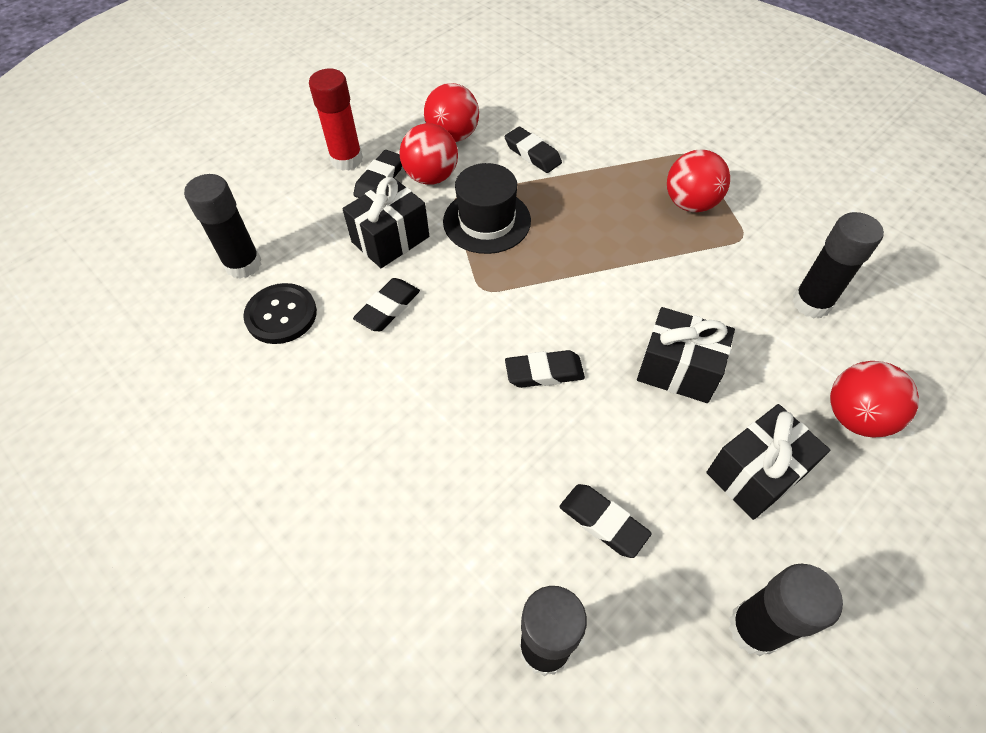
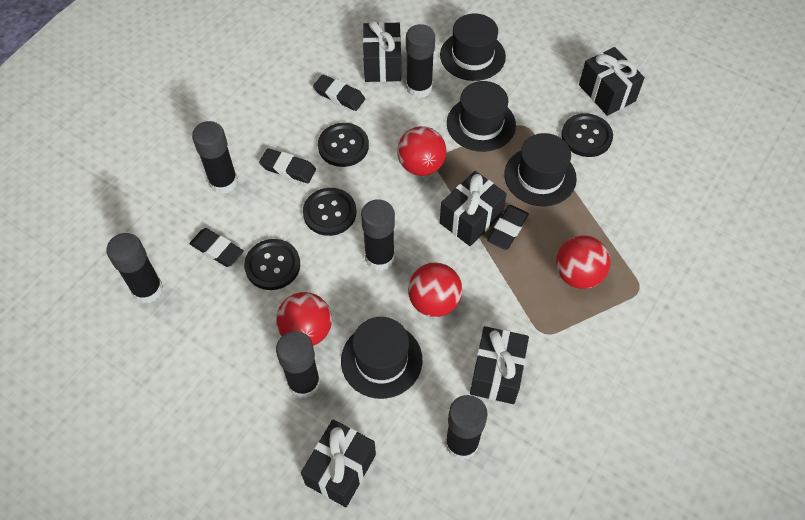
black button: [243,283,317,344] = 1 -> [244,239,300,290] [303,188,357,236] [318,123,369,167] [561,113,613,157] = 4
black eraser: [353,278,420,331] [354,150,402,198] [504,127,562,173] [505,350,585,388] [559,484,652,558] = 5 -> [189,228,244,267] [259,148,316,183] [313,75,365,111] [487,205,529,250] = 4
black gift: [342,177,429,268] [637,307,735,403] [706,404,830,520] = 3 -> [301,419,376,507] [363,21,401,82] [440,171,507,246] [470,326,529,404] [579,47,645,116] = 5
black glue stick: [184,174,262,279] [519,586,587,676] [729,563,843,656] [792,212,884,318] = 4 -> [106,233,163,303] [192,121,238,194] [276,331,320,398] [361,199,395,271] [406,24,435,98] [445,395,488,460] = 6
black hat: [443,163,531,254] = 1 -> [341,317,422,399] [440,13,506,81] [447,81,516,152] [504,133,577,206] = 4
red glue stick: [309,69,363,171] = 1 -> none = 0

